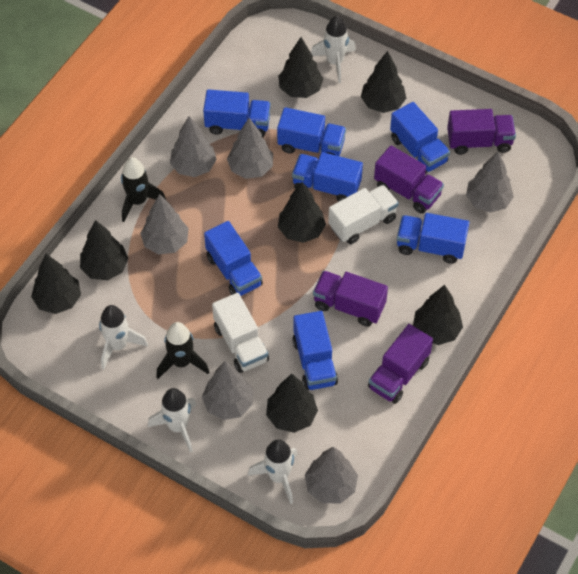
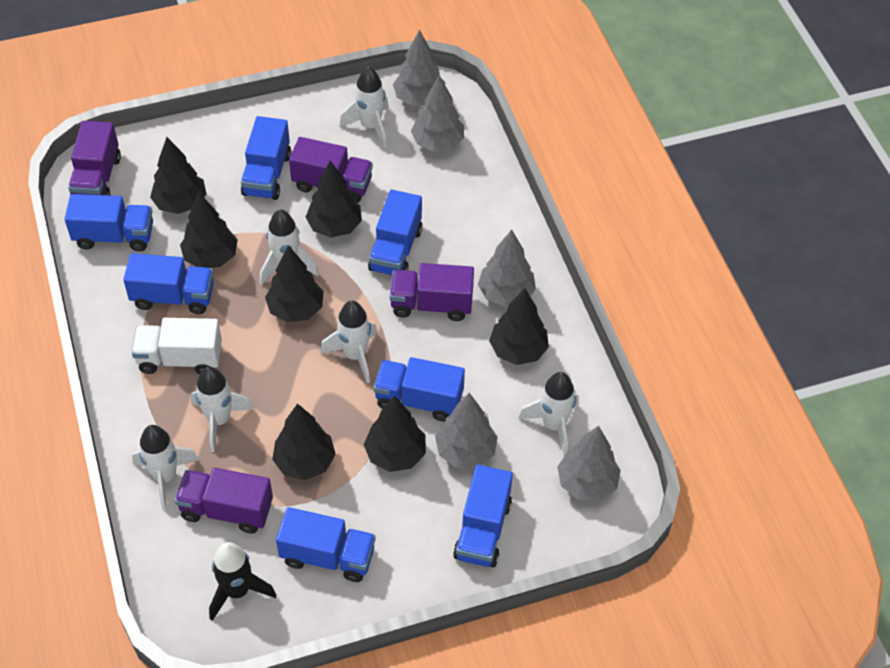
black rocket: [121,157,166,222] [156,322,209,379] = 2 -> [209,542,276,621] = 1
grey tree: [140,194,189,254] [170,116,217,177] [202,361,253,420] [227,118,273,179] [305,447,358,503] [466,151,514,213] = 6 -> [393,30,445,106] [411,75,464,152] [435,393,498,468] [478,229,536,307] [557,426,621,501] = 5
white rocket: [99,305,148,369] [148,388,196,452] [248,439,298,504] [311,16,356,83] = 4 -> [132,425,199,510] [191,367,254,452] [259,210,319,286] [320,300,378,383] [339,67,389,148] [518,372,579,456] = 6
white truck: [212,293,269,373] [328,185,399,244] = 2 -> [132,318,222,374] = 1

